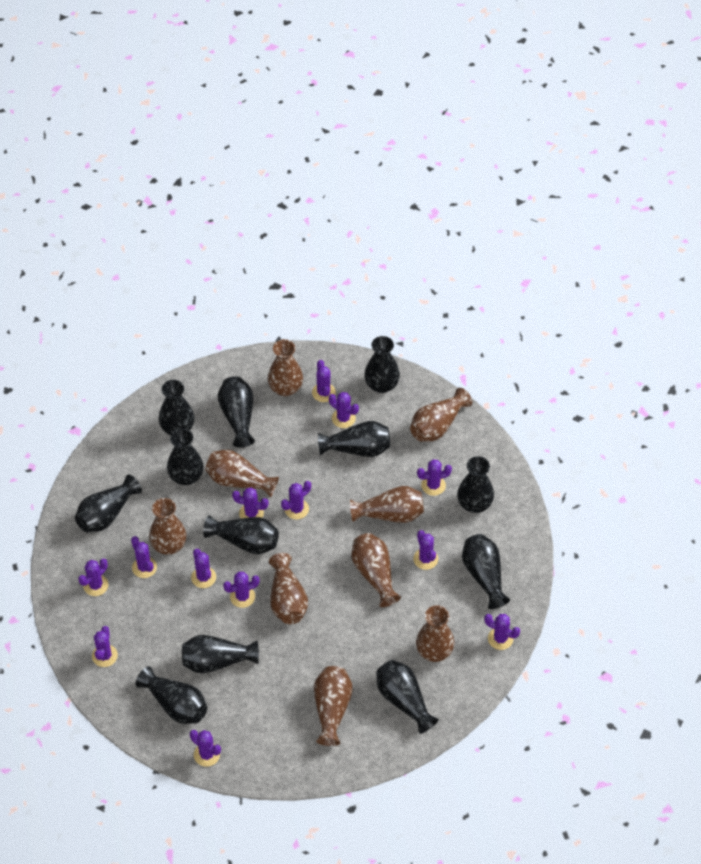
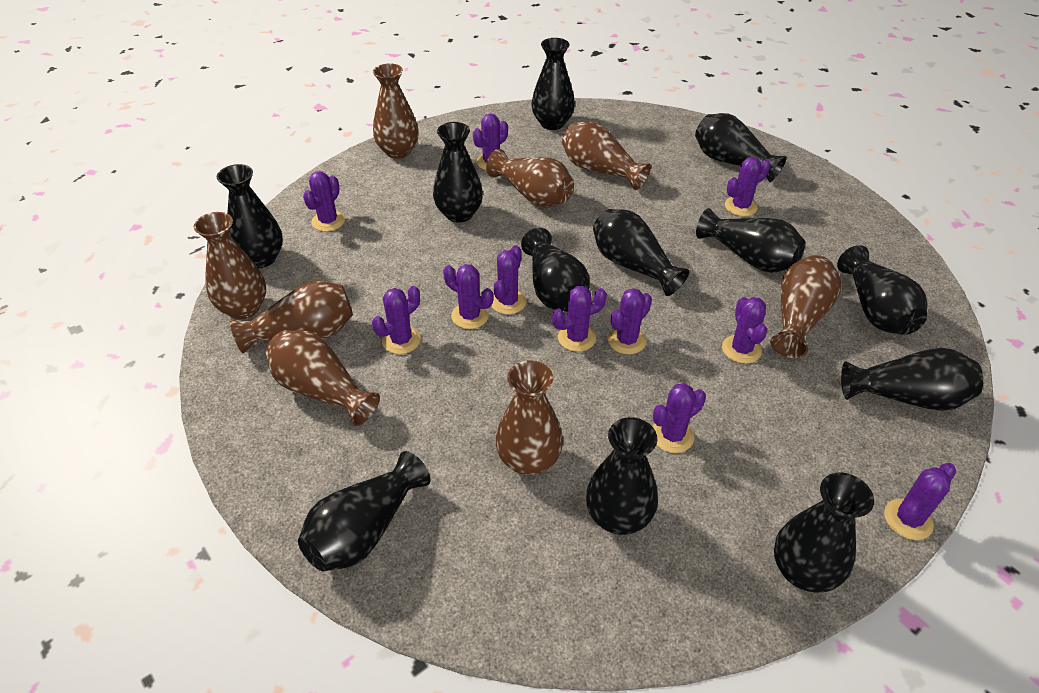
brown vase: [149,498,186,555] [205,450,279,498] [268,339,303,396] [269,553,308,624] [314,666,353,746] [350,486,424,523] [351,533,401,607] [410,388,472,442] [416,605,454,662] = 9 -> [194,212,266,319] [230,280,353,354] [266,330,380,426] [373,63,419,159] [486,149,574,208] [496,360,563,475] [562,121,651,190] [770,255,841,358] = 8
purple cactus: [78,559,108,596] [92,626,118,667] [131,536,157,578] [190,730,221,767] [191,549,216,588] [223,572,260,608] [232,487,269,518] [281,481,311,519] [312,360,336,402] [329,392,359,428] [413,530,438,570] [417,459,452,496] [484,614,520,650] = 13 -> [303,171,345,232] [372,286,421,354] [443,264,493,329] [473,114,508,170] [491,245,527,314] [552,286,607,352] [608,288,652,354] [653,383,706,453] [722,297,767,364] [725,157,771,216] [884,463,956,540] = 11

